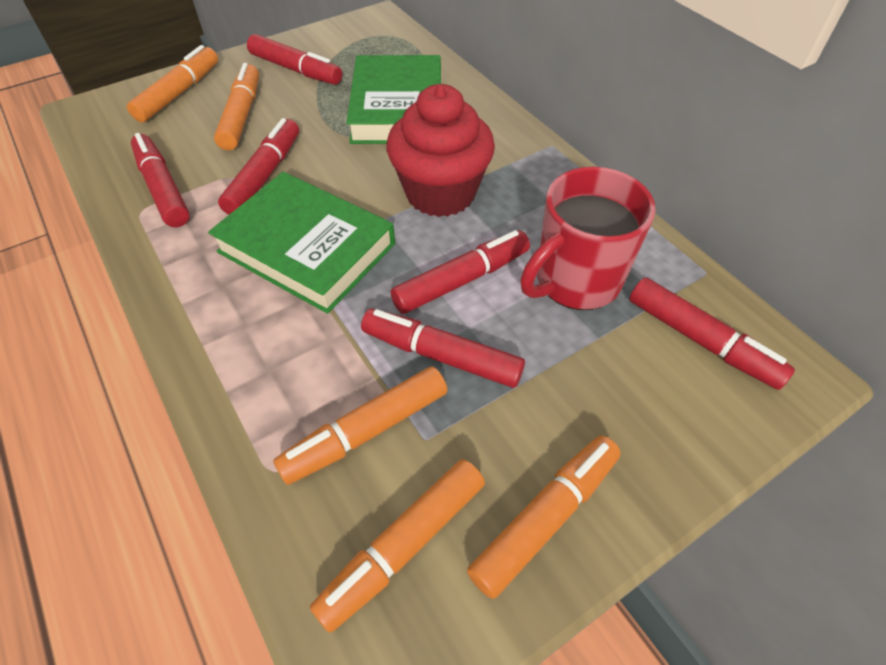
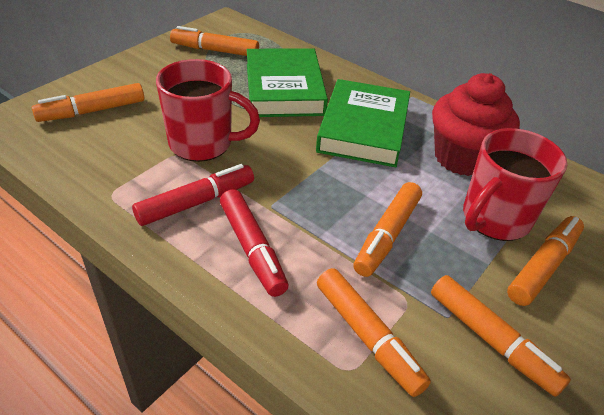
orange marker: [127,45,218,123] [214,63,259,150] [273,366,448,485] [310,459,485,633] [467,435,621,599] = 5 -> [32,83,144,122] [170,26,259,56] [317,268,431,397] [353,182,422,277] [431,275,571,397] [507,216,584,306] = 6
red marker: [131,133,190,227] [218,118,299,215] [247,34,342,85] [361,308,525,388] [391,230,530,314] [629,277,795,390] = 6 -> [132,164,254,226] [220,189,289,297] = 2
red mug: [520,167,656,310] = 1 -> [156,59,260,162] [463,128,567,241] = 2

